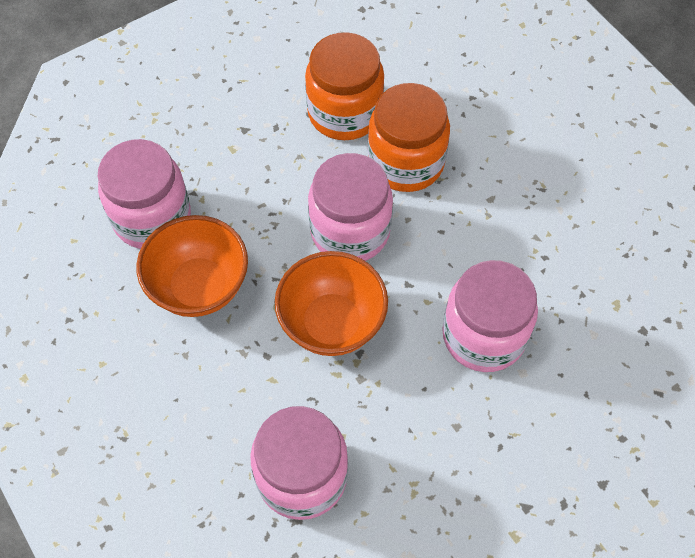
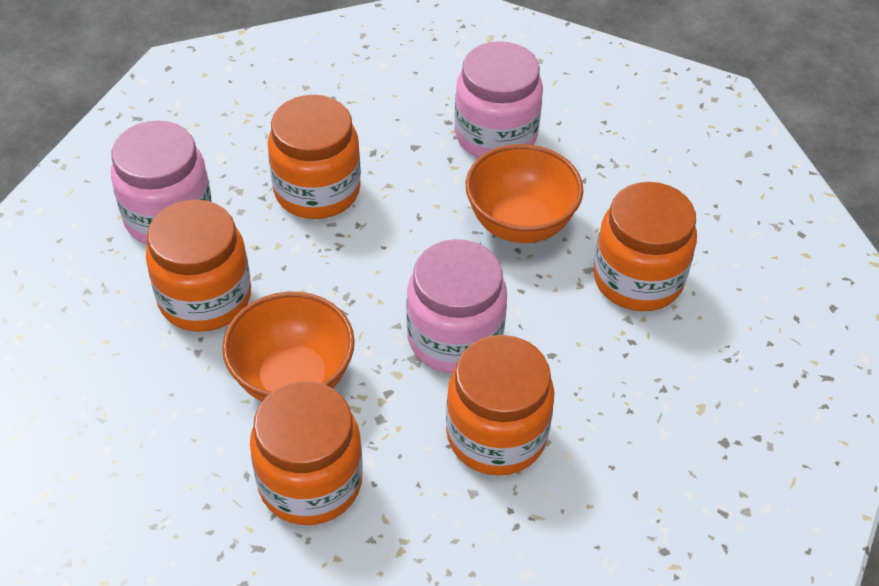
orange jar: [305,32,384,140] [368,83,450,192] = 2 -> [146,199,251,332] [250,381,363,525] [268,95,361,219] [446,335,554,476] [593,182,697,311] = 5
pink jar: [98,139,191,249] [250,406,348,520] [308,153,393,261] [442,260,538,372] = 4 -> [111,120,212,245] [407,239,507,373] [454,41,543,158] = 3

